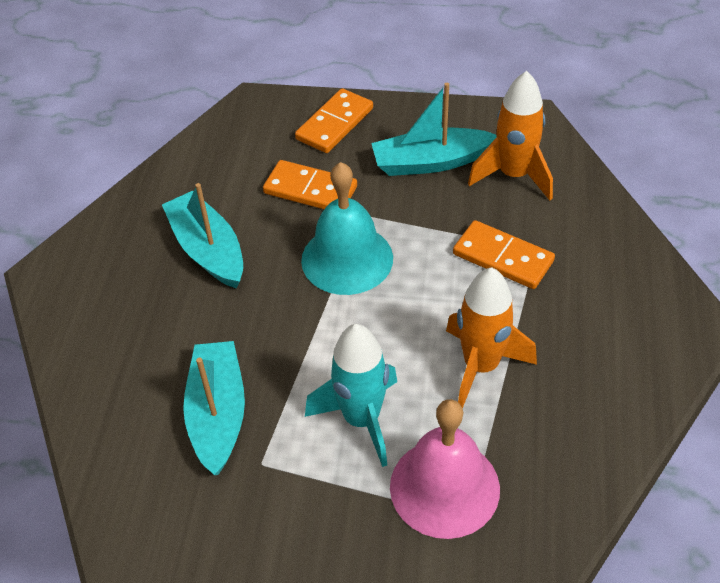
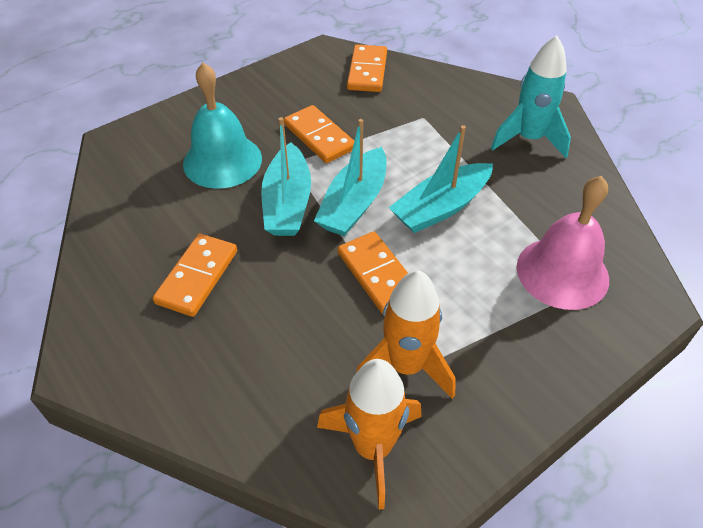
orange domino: [263,160,357,209] [295,88,373,153] [453,220,555,289] = 3 -> [153,234,237,317] [284,105,354,163] [338,231,408,314] [347,45,387,92] = 4

